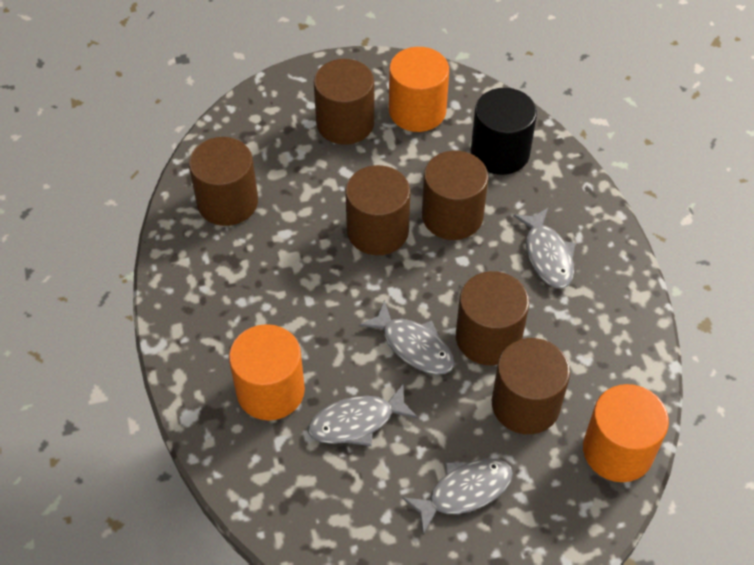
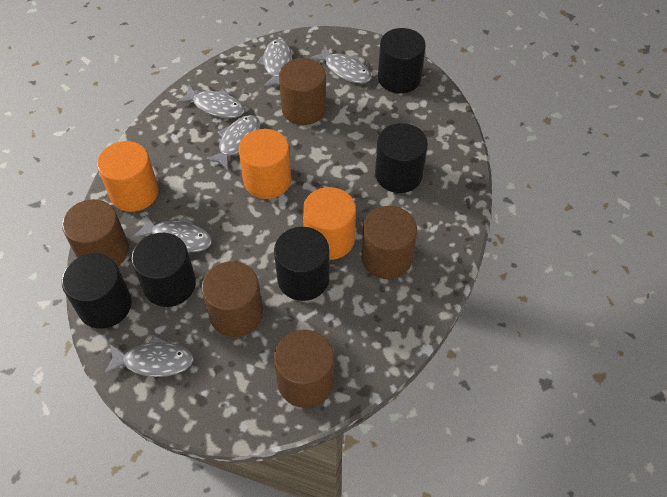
black cylinder: [471,88,537,175] = 1 -> [62,253,132,329] [131,233,196,307] [274,227,330,301] [375,123,428,193] [378,28,426,94] = 5
brown cylinder: [189,137,258,226] [314,59,374,145] [345,165,410,255] [422,151,488,240] [456,271,529,365] [492,338,570,434] = 6 -> [62,199,129,266] [201,261,263,337] [274,330,334,408] [279,58,326,125] [361,206,417,279] = 5
grey fish: [308,384,418,446] [359,300,454,375] [402,459,513,535] [513,208,576,288] = 4 -> [104,335,194,377] [133,214,212,252] [176,85,245,118] [204,115,260,170] [257,39,292,88] [309,45,372,84] = 6

